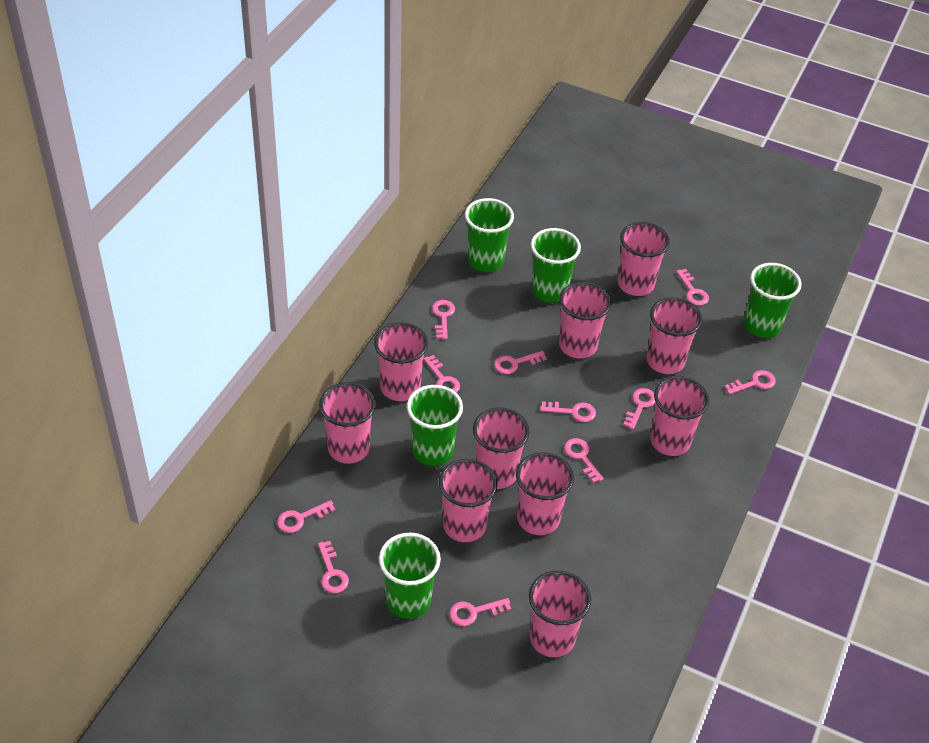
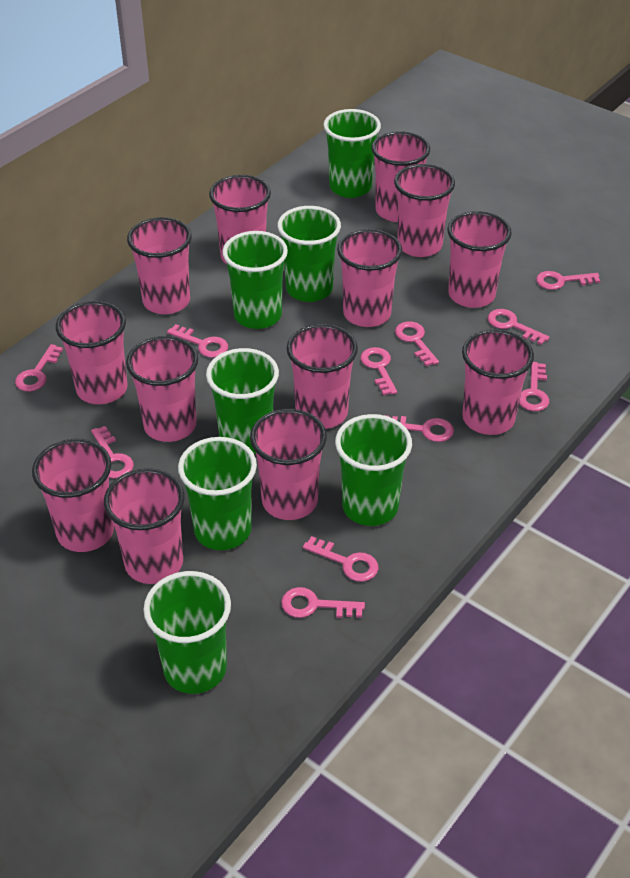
green cup: [379,532,441,619] [407,385,463,466] [465,198,514,272] [531,228,581,303] [744,263,801,338] = 5 -> [143,571,231,694] [178,437,257,550] [206,348,279,454] [222,231,288,329] [277,206,341,302] [323,109,381,198] [335,414,412,526] = 7
pink cup: [319,382,376,464] [374,322,428,401] [439,459,498,542] [473,407,530,489] [516,452,574,535] [529,570,591,657] [559,282,611,358] [618,222,670,296] [646,297,702,374] [650,376,709,456] = 10 -> [32,439,114,552] [56,301,128,404] [104,468,185,584] [126,336,199,442] [127,217,192,314] [209,175,271,264] [250,409,327,520] [287,324,358,429] [337,229,402,327] [372,131,430,222] [394,164,455,257] [447,211,512,308] [462,329,534,435] = 13

